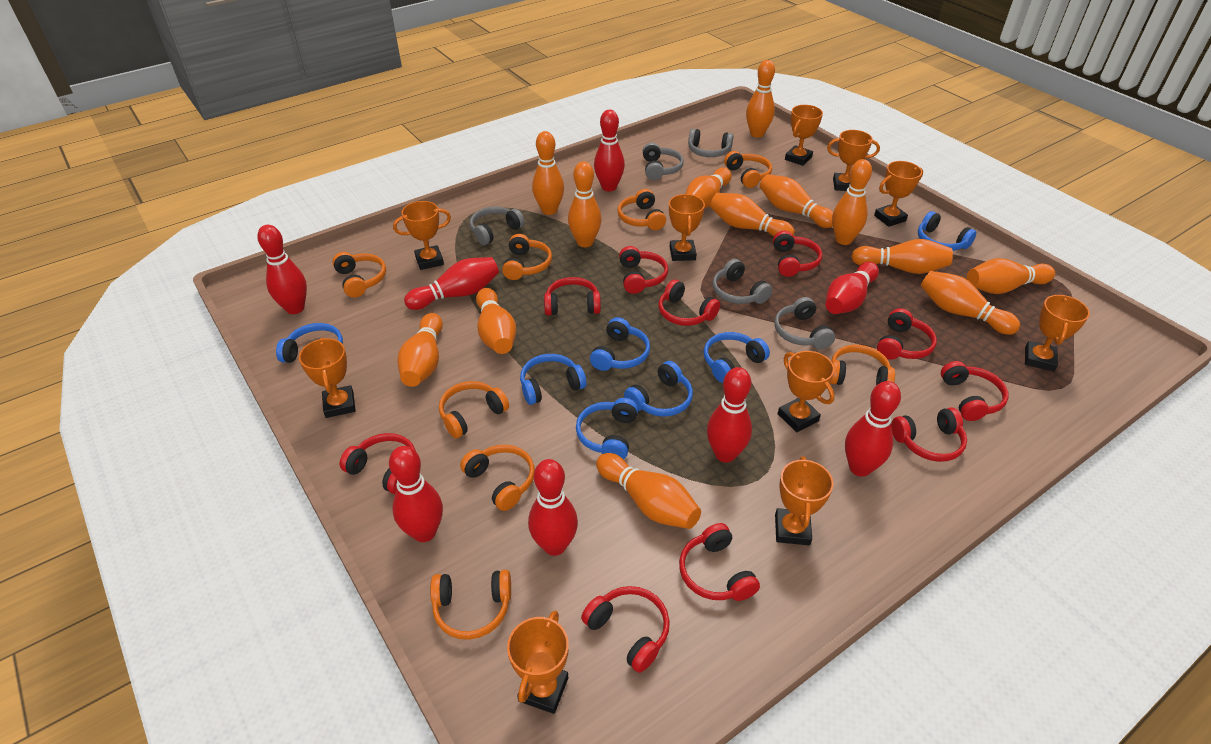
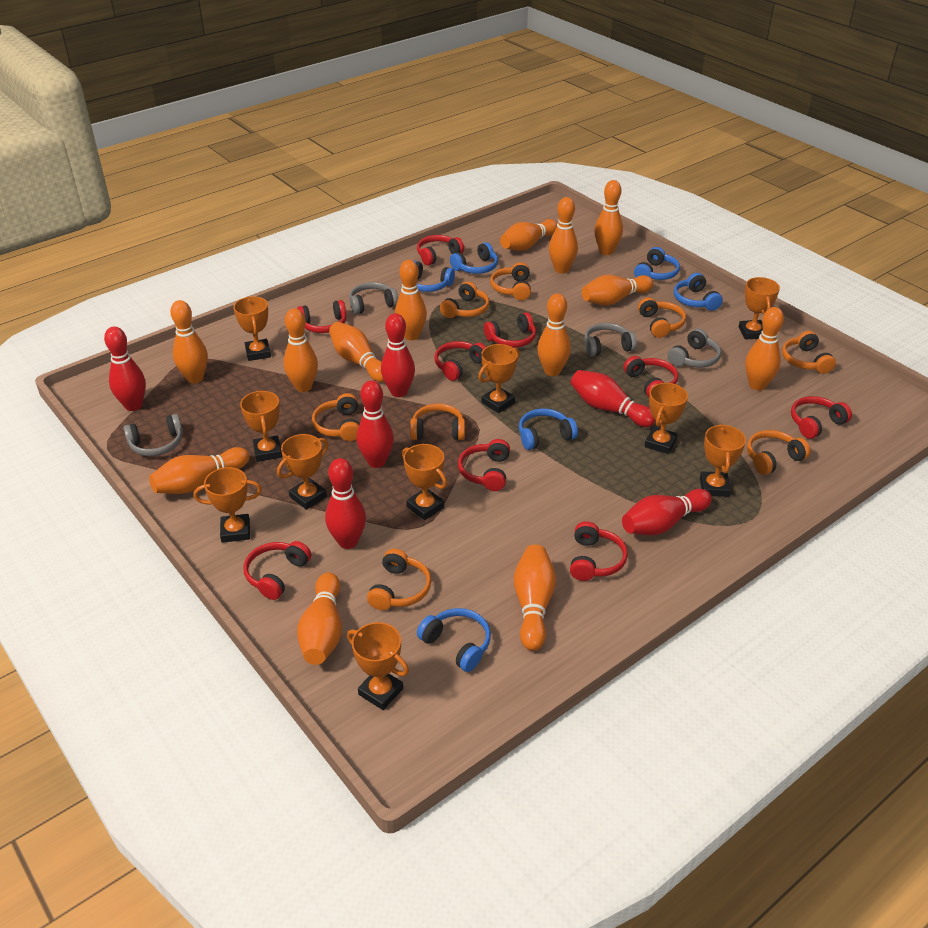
blue headphones: [276,323,343,363] [520,354,586,405] [576,398,638,460] [590,317,650,371] [624,361,693,417] [704,332,770,383] [918,211,977,251] = 7 -> [414,261,455,292] [417,608,491,672] [450,242,498,274] [519,409,578,450] [634,247,680,280] [674,273,723,311] = 6
grey headphones: [470,207,525,245] [643,143,684,180] [688,129,733,157] [713,259,773,304] [774,297,835,349] = 5 -> [123,414,183,456] [349,282,398,314] [584,323,637,357] [667,329,721,368] = 4
red bowling pin: [257,225,307,314] [389,446,443,542] [404,257,499,310] [528,459,578,556] [594,110,625,192] [707,367,752,463] [826,262,879,314] [845,381,901,477] = 8 -> [104,326,146,411] [325,458,366,549] [357,381,394,468] [381,313,415,397] [571,370,656,427] [622,489,712,535] = 6
red headphones: [340,433,416,494] [544,277,601,315] [581,586,670,673] [619,246,668,294] [659,279,720,326] [679,523,760,601] [773,231,822,277] [877,308,937,360] [891,407,967,462] [941,361,1009,421] = 10 -> [243,541,311,600] [297,300,346,333] [417,235,464,266] [434,341,486,381] [458,439,510,491] [484,312,536,348] [570,521,628,581] [624,356,678,397] [791,396,852,439] = 9

